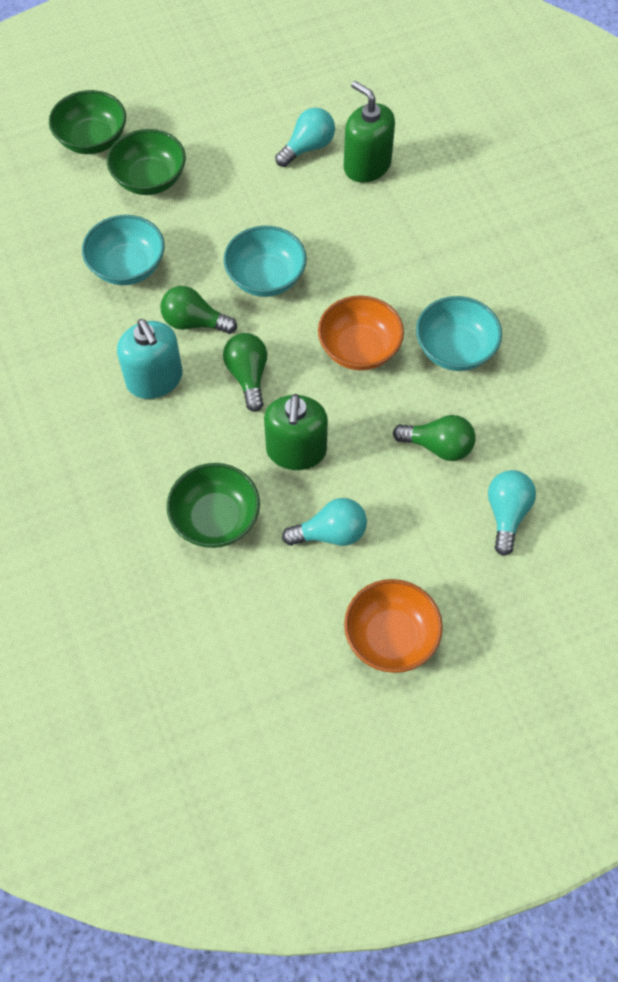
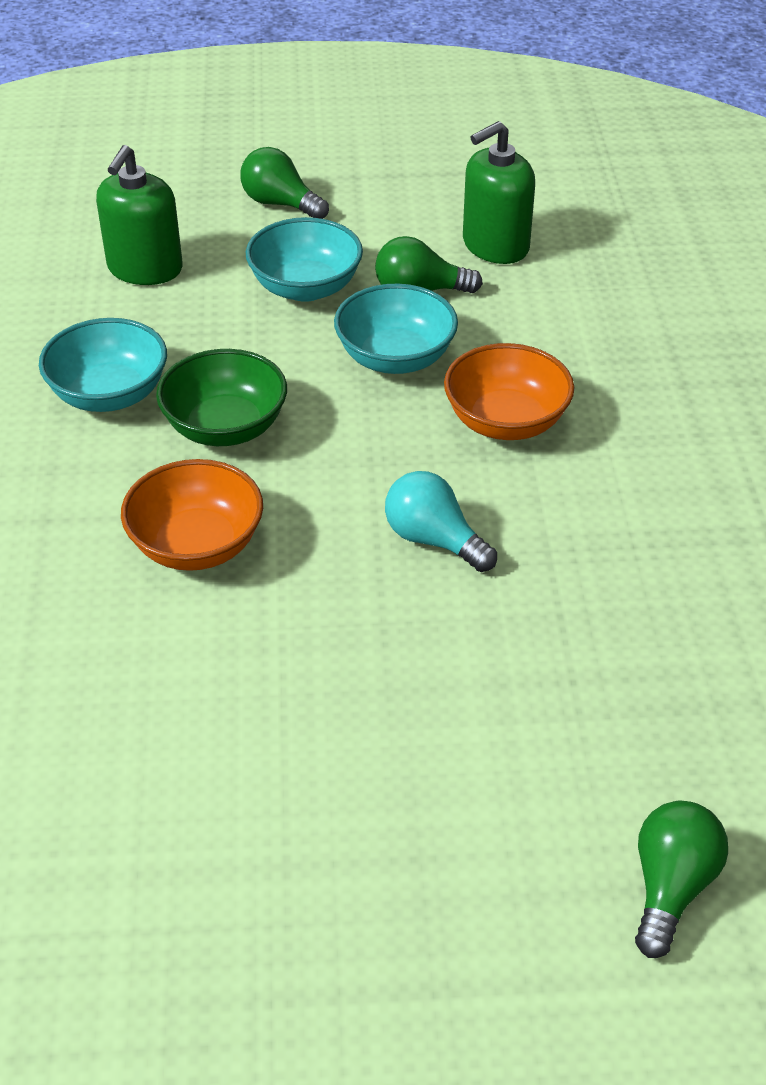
green bowl: [49,90,126,154] [107,129,186,195] [167,463,260,548] = 3 -> [156,349,287,446] = 1
turquoise light bulb: [275,108,335,167] [282,498,367,546] [488,470,536,556] = 3 -> [385,471,497,572] = 1
turquoise soap dispenser: [117,319,183,399] = 1 -> none = 0

